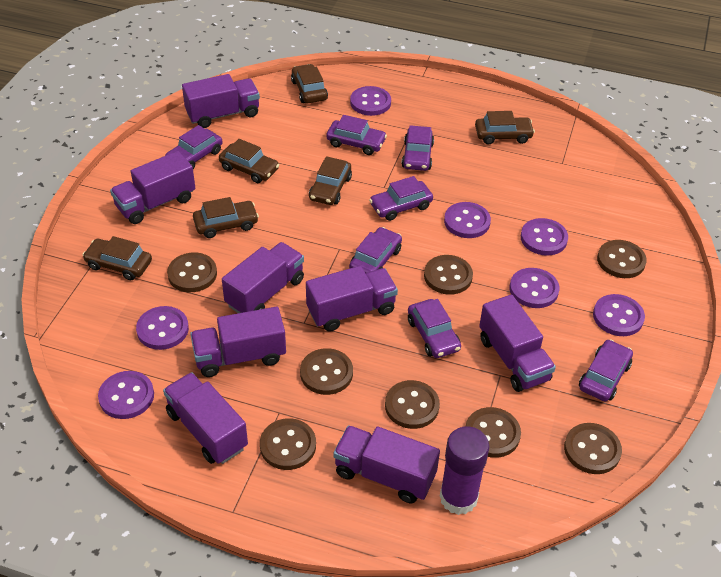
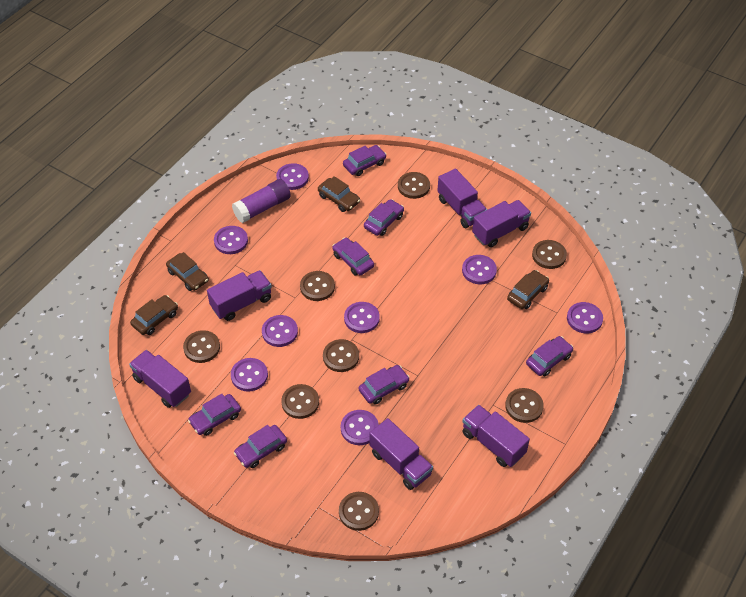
brown car: [83,236,152,280] [193,197,259,238] [219,139,279,183] [291,64,328,103] [309,156,352,205] [475,111,535,145] = 6 -> [130,295,178,335] [166,252,209,291] [318,176,360,212] [507,270,549,309] = 4
purple button: [98,371,154,419] [136,306,189,350] [350,86,391,116] [444,202,491,238] [510,268,560,308] [521,218,568,256] [593,294,645,336] = 7 -> [214,226,248,254] [231,358,268,392] [262,315,298,347] [276,163,309,190] [341,410,379,445] [344,302,380,333] [462,255,497,284] [567,302,603,334] = 8
purple truck: [110,151,195,224] [163,372,248,464] [182,74,260,128] [190,307,286,377] [222,242,304,313] [306,266,398,332] [333,425,440,503] [479,295,556,392] = 8 -> [129,350,191,408] [207,270,272,321] [370,418,433,490] [437,168,487,228] [462,405,530,467] [472,200,531,247] = 6

